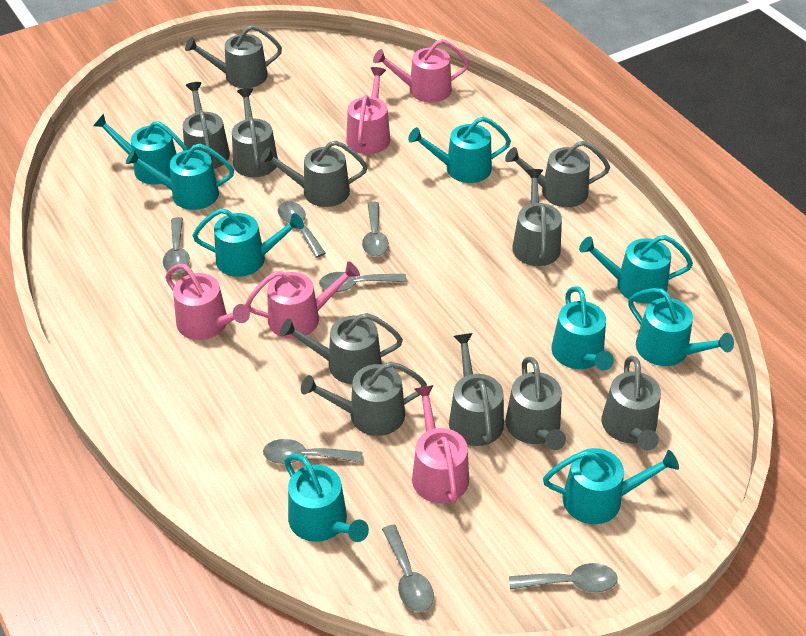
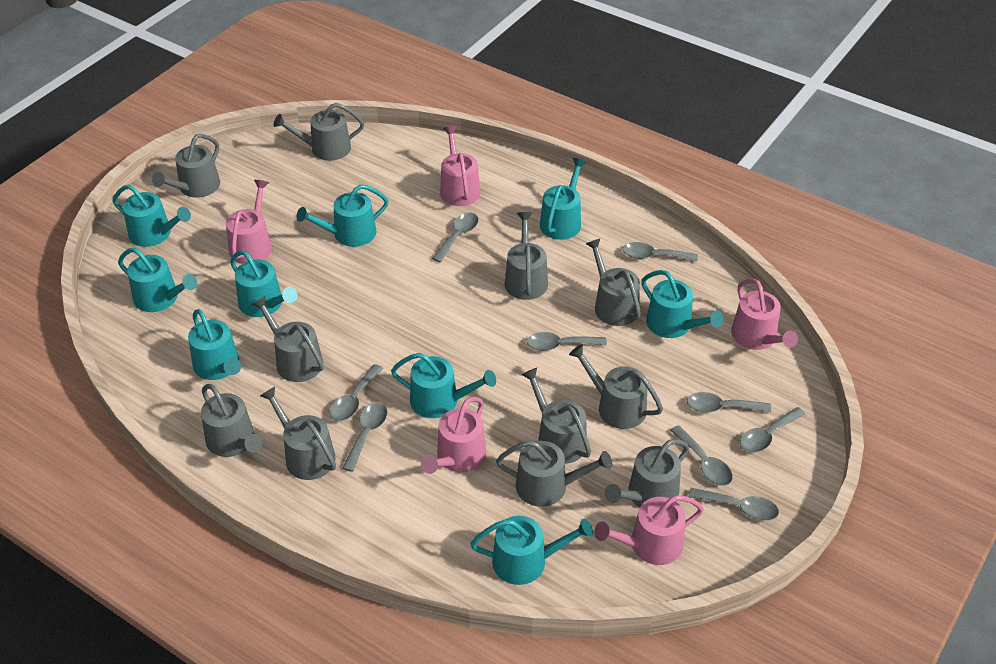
grey spoon: [163,217,190,273] [263,439,363,464] [278,201,326,258] [319,272,407,292] [362,202,389,257] [382,525,434,612] [509,563,618,593] = 7 -> [330,364,383,421] [342,402,387,472] [432,213,479,262] [527,332,607,351] [623,242,698,262] [670,425,733,486] [687,392,771,413] [688,488,779,521] [740,407,806,453] = 9

